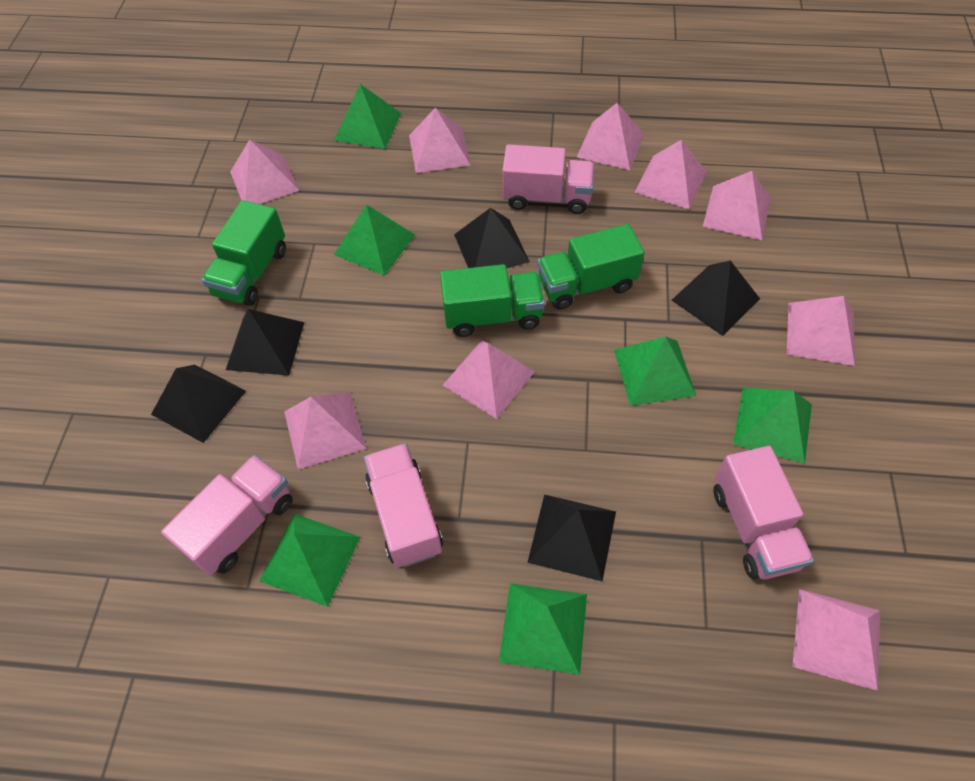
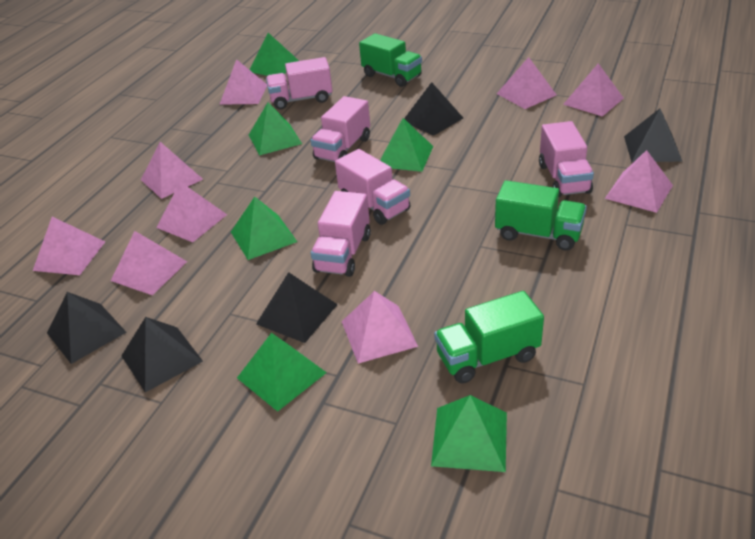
pink truck: [161,455,293,576] [364,443,443,568] [502,144,595,214] [713,446,814,579] = 4 -> [266,57,332,110] [310,96,370,162] [311,191,371,277] [335,149,411,225] [539,121,594,197] = 5

